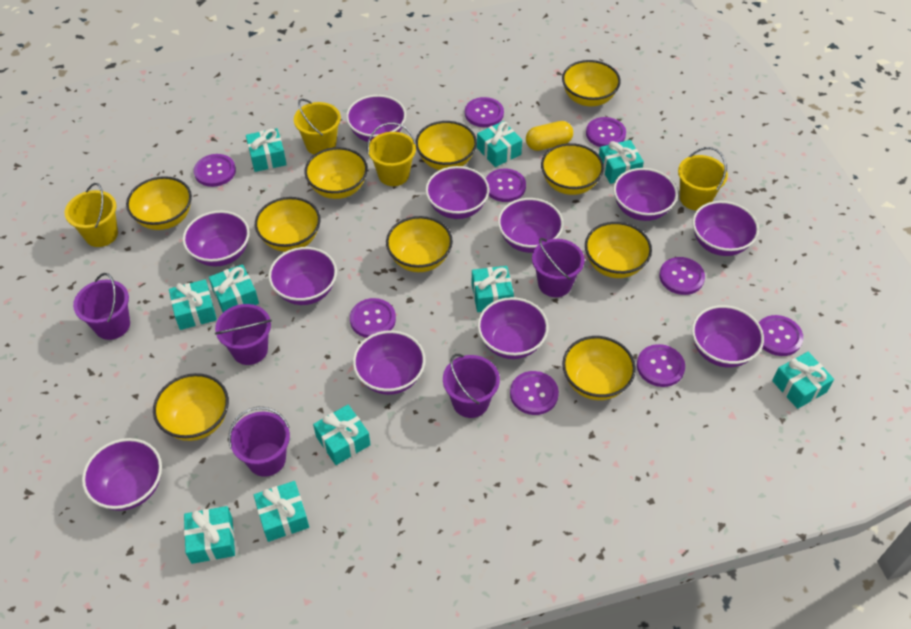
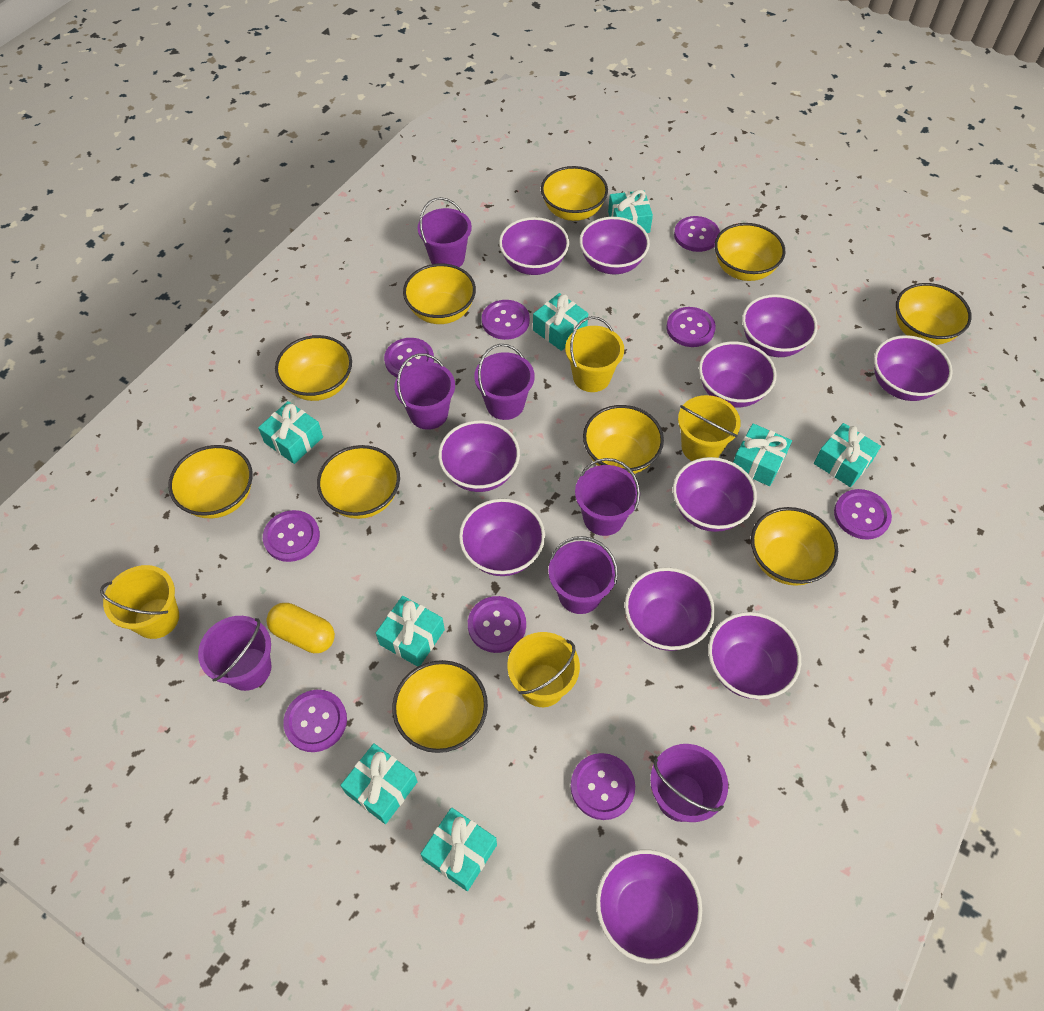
purple bucket: [73,273,130,340] [215,304,272,365] [228,407,290,477] [443,354,500,418] [532,238,584,297] = 5 -> [198,616,271,691] [395,353,455,430] [418,197,472,267] [474,344,535,420] [548,536,618,614] [575,458,640,536] [650,744,728,822] = 7
turquoise gift: [169,279,217,330] [184,506,235,564] [209,264,259,312] [246,128,287,172] [254,481,309,542] [313,405,371,465] [472,266,514,312] [477,121,522,167] [599,140,644,184] [772,352,834,409] = 10 -> [258,401,323,464] [340,743,418,824] [376,596,445,667] [420,808,497,891] [533,293,588,351] [608,190,653,233] [733,423,792,486] [814,423,881,487] = 8

